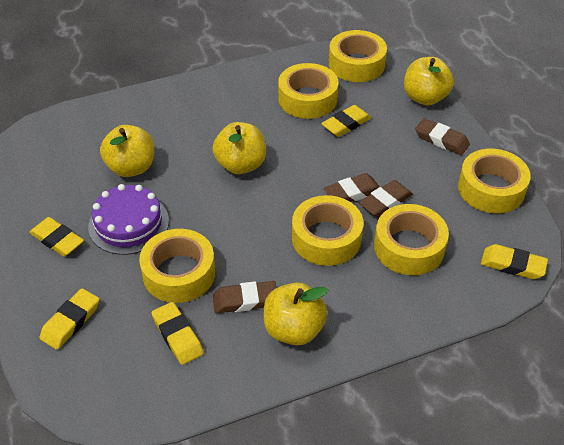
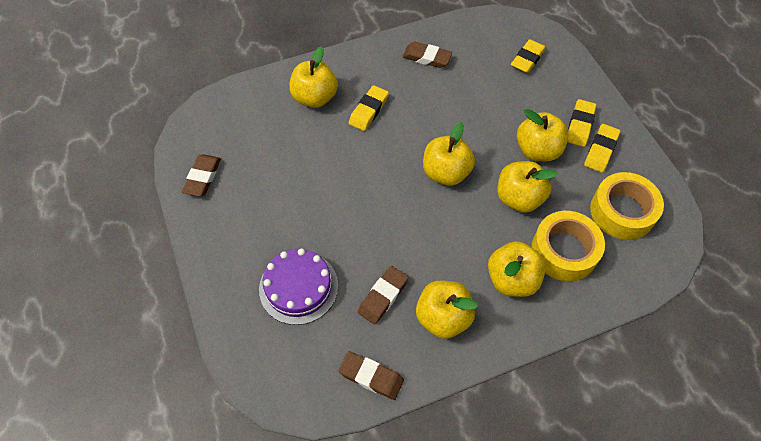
yellow apple: [100,125,154,177] [213,122,266,174] [264,283,328,345] [404,57,454,105] = 4 -> [289,46,338,108] [416,280,478,339] [423,122,475,186] [488,241,546,297] [497,161,558,213] [517,109,569,162] = 6
yellow eraser: [29,217,84,256] [40,288,99,350] [151,302,204,365] [321,105,372,137] [481,244,548,279] = 5 -> [349,85,389,131] [511,39,546,73] [567,99,596,147] [584,124,620,173] = 4
yellow tape: [139,229,215,303] [278,63,338,119] [292,195,363,266] [329,30,387,82] [374,204,449,275] [458,149,531,213] = 6 -> [531,211,605,281] [590,172,664,240] = 2

